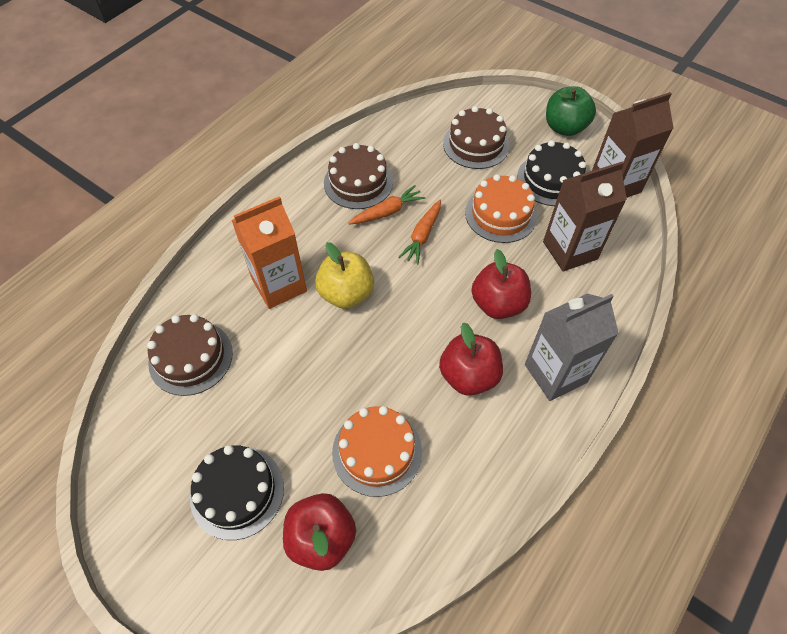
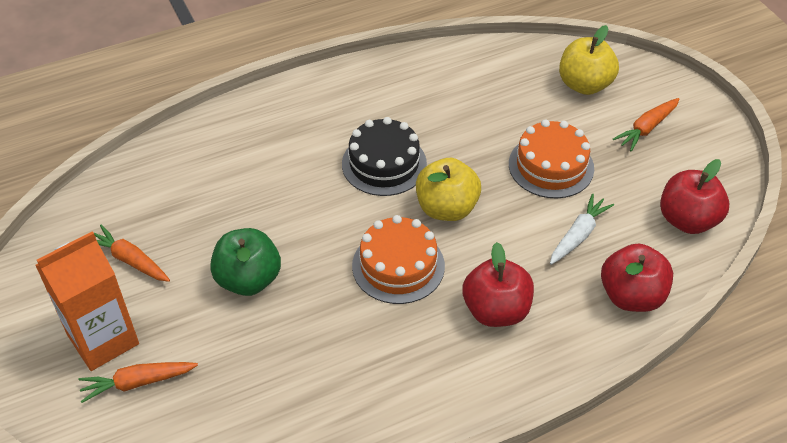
black cake: [190,445,284,540] [517,140,586,206] = 2 -> [342,117,427,196] = 1
brown cake: [147,314,233,396] [324,143,393,209] [443,106,510,169] = 3 -> none = 0
brown carton: [543,161,627,272] [592,92,674,198] = 2 -> none = 0
grey carton: [525,294,619,401] = 1 -> none = 0
orange carrot: [348,185,425,225] [398,200,441,264] = 2 -> [79,362,198,403] [93,225,170,282] [613,98,679,152] = 3
white carrot: none = 0 -> [550,193,614,265] = 1
yellow apple: [315,242,374,309] = 1 -> [416,158,481,221] [559,25,619,95] = 2

